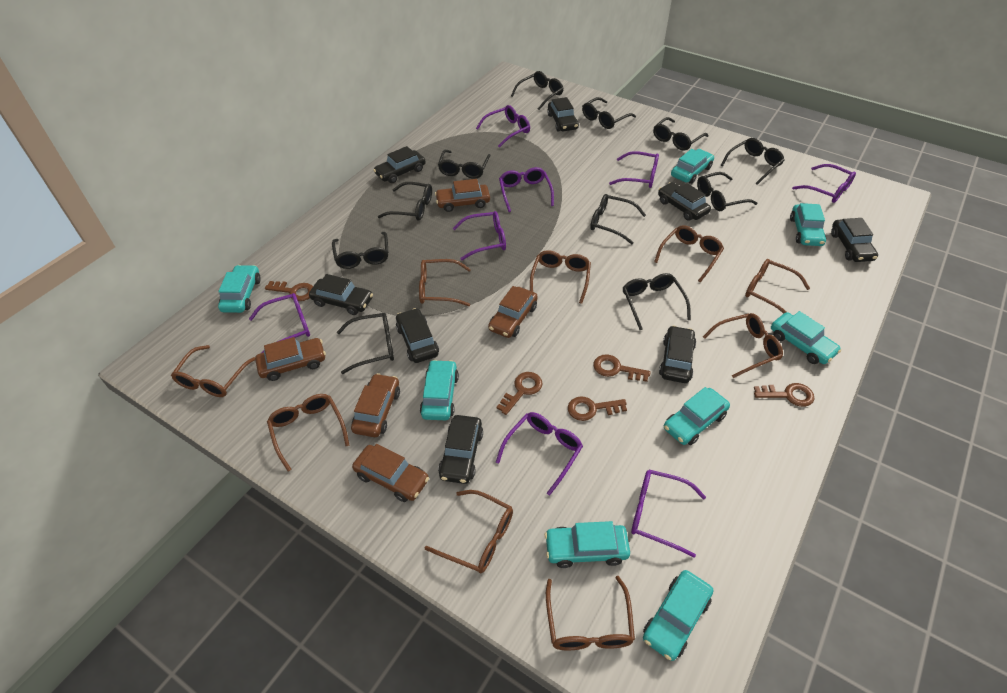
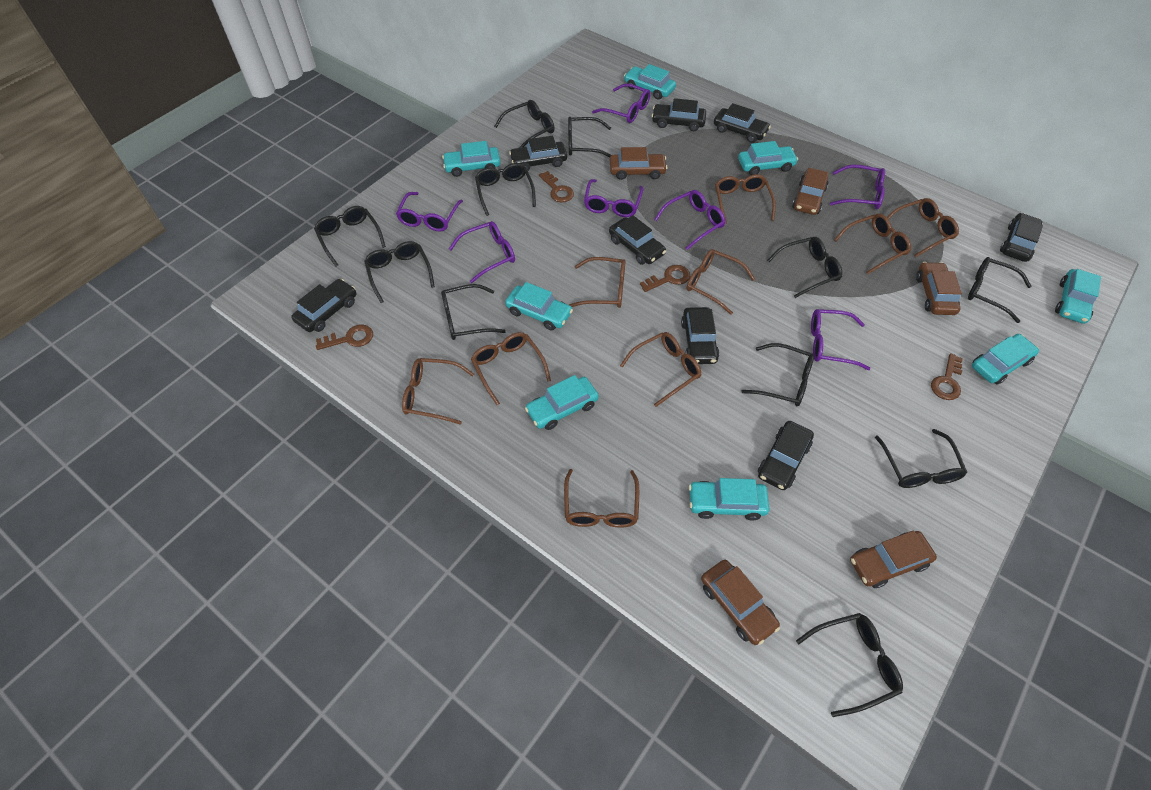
brown key: [265,281,313,301] [497,372,543,415] [568,396,627,421] [594,354,651,382] [754,383,815,407] = 5 -> [316,325,373,350] [539,171,574,202] [640,265,690,292] [931,354,963,400] = 4
purple glasses: [249,293,310,353] [453,211,506,260] [476,105,530,148] [496,412,583,496] [499,167,554,212] [609,151,659,188] [631,470,706,557] [792,164,856,203] = 8 -> [396,192,463,232] [449,221,515,283] [584,179,644,217] [592,83,651,123] [654,190,726,250] [811,309,870,370] [830,165,885,209] = 7

